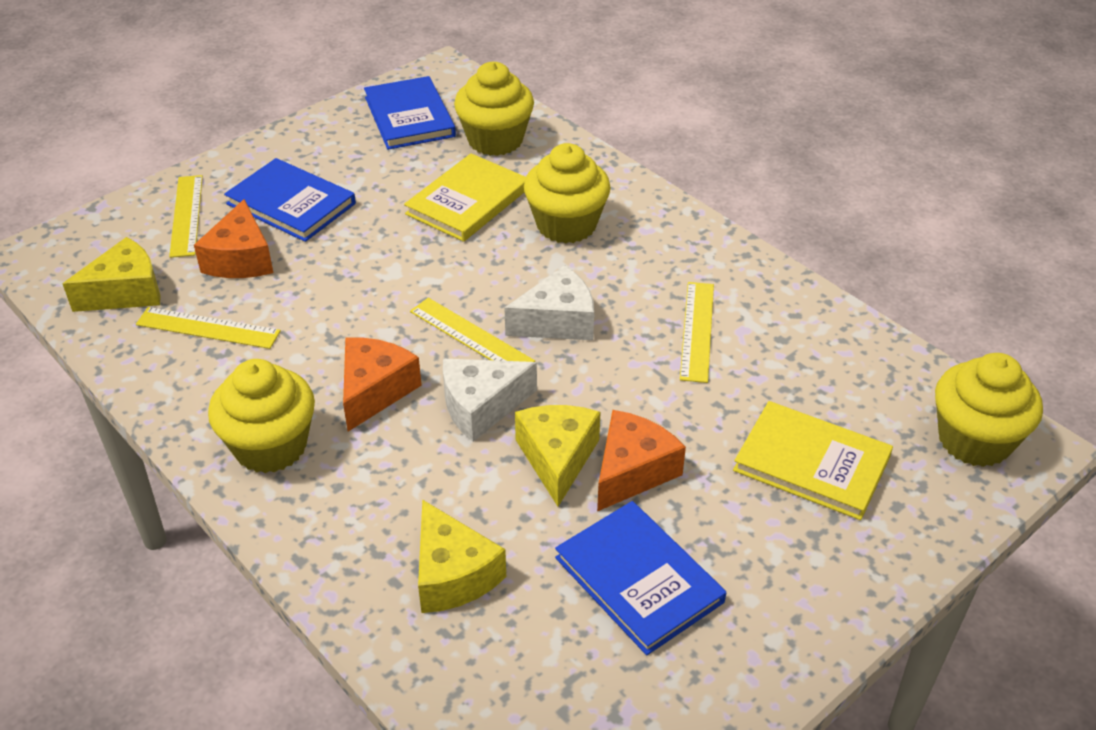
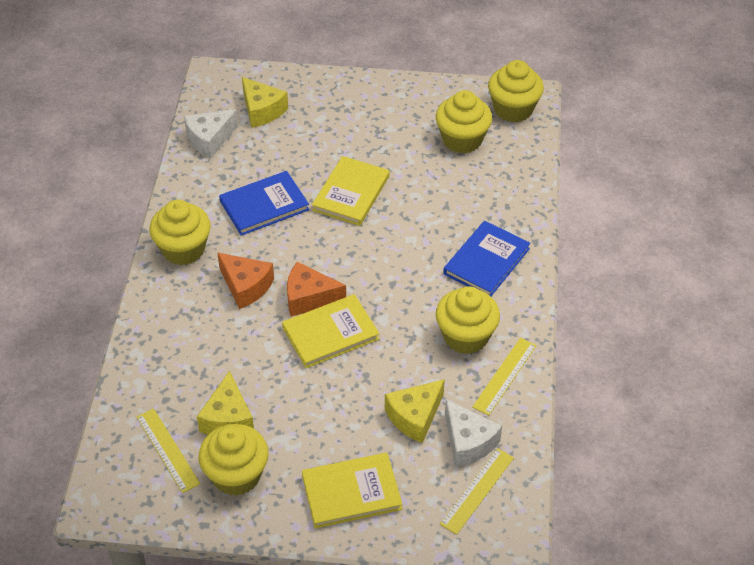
blue book: [224,158,356,242] [364,76,456,150] [555,501,726,655] = 3 -> [219,171,309,236] [443,221,530,296] = 2
orange cheese: [194,199,273,278] [343,337,422,431] [597,410,686,511] = 3 -> [217,252,274,309] [287,262,346,317] = 2
yellow book: [404,153,526,242] [733,401,893,520] = 2 -> [282,294,379,368] [302,453,403,528] [312,156,389,226] = 3
yellow cupcake: [208,359,315,473] [454,62,534,156] [524,143,611,243] [935,353,1043,467] = 4 -> [149,200,211,265] [199,424,268,496] [436,90,492,153] [436,286,500,354] [488,60,544,122] = 5
yellow ruler: [136,307,281,349] [169,175,203,258] [410,298,535,362] [680,282,714,383] = 4 -> [137,408,200,493] [440,448,514,535] [472,338,537,416] = 3

